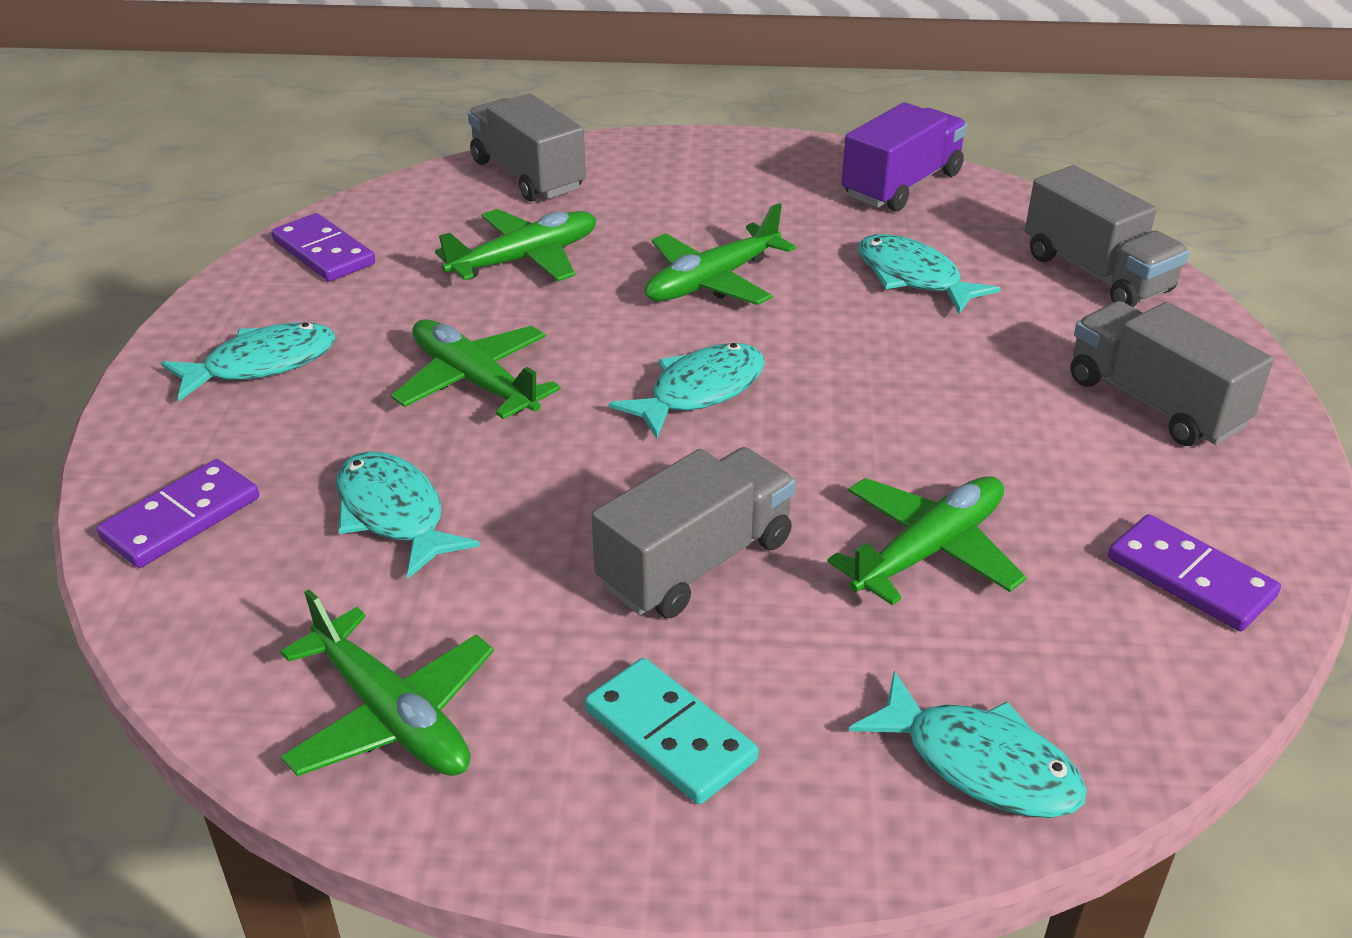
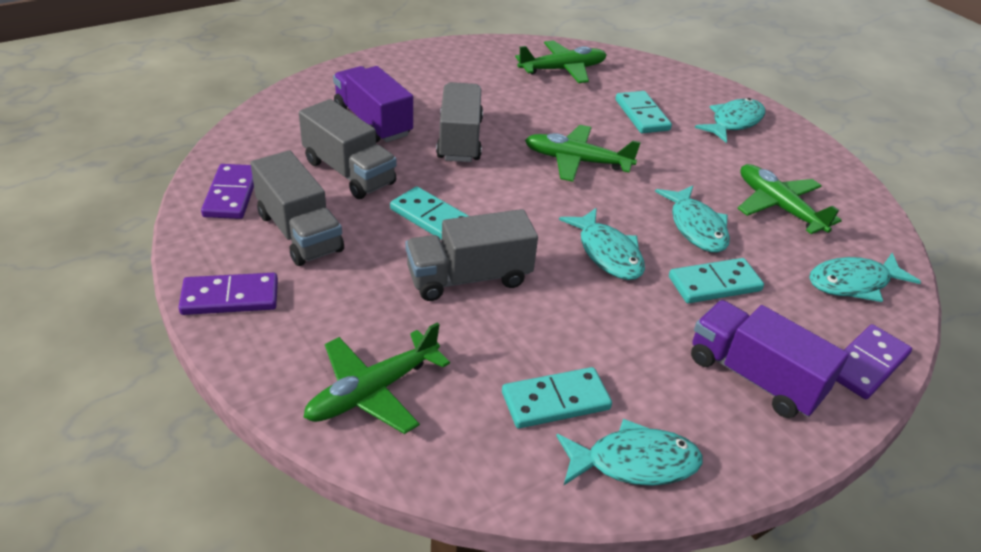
green plane: [280,589,494,776] [391,319,560,419] [435,209,597,281] [645,203,796,305] [827,476,1027,605] = 5 -> [303,322,450,434] [515,40,607,83] [525,125,641,182] [737,164,842,234] = 4
purple truck: [842,102,968,211] = 1 -> [333,66,413,143] [691,300,849,418] = 2
turquoise domino: [585,658,758,804] = 1 -> [390,186,469,240] [502,367,612,428] [616,91,672,133] [669,258,764,303] = 4

